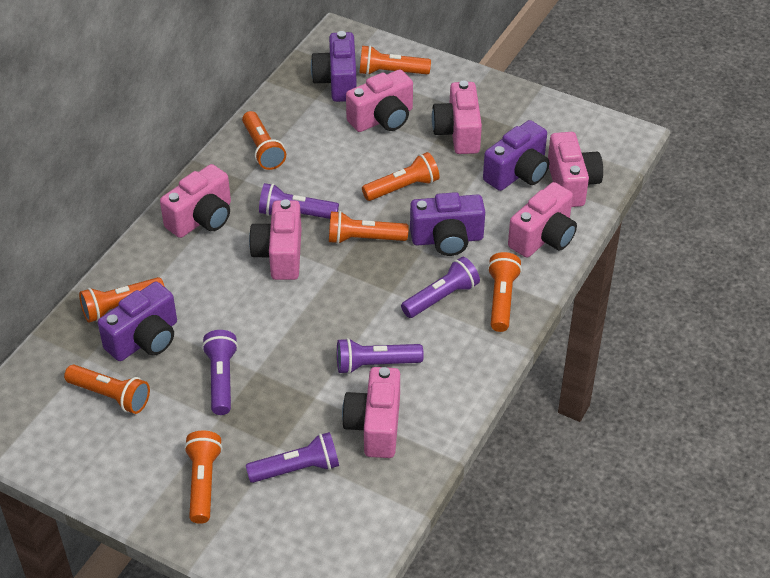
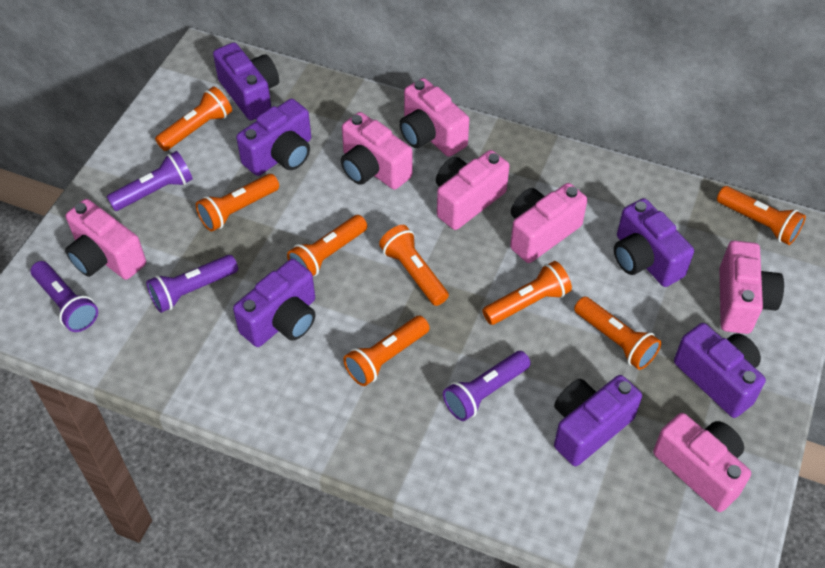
purple camera: [98,281,177,361] [311,31,357,102] [410,192,485,256] [483,120,549,191] = 4 -> [213,42,279,120] [233,259,315,347] [236,99,311,176] [554,375,642,466] [614,198,694,287] [674,323,766,418] = 6
purple flashlight: [202,330,238,415] [246,432,339,483] [259,183,339,219] [337,338,424,374] [401,257,480,318] = 5 -> [31,261,98,332] [107,151,193,211] [146,255,238,313] [443,351,531,421] = 4

